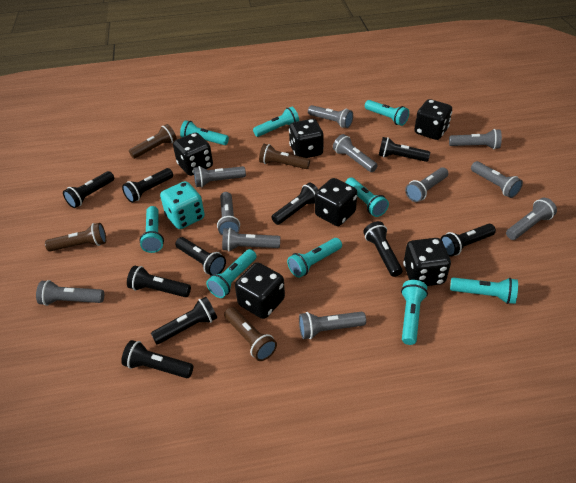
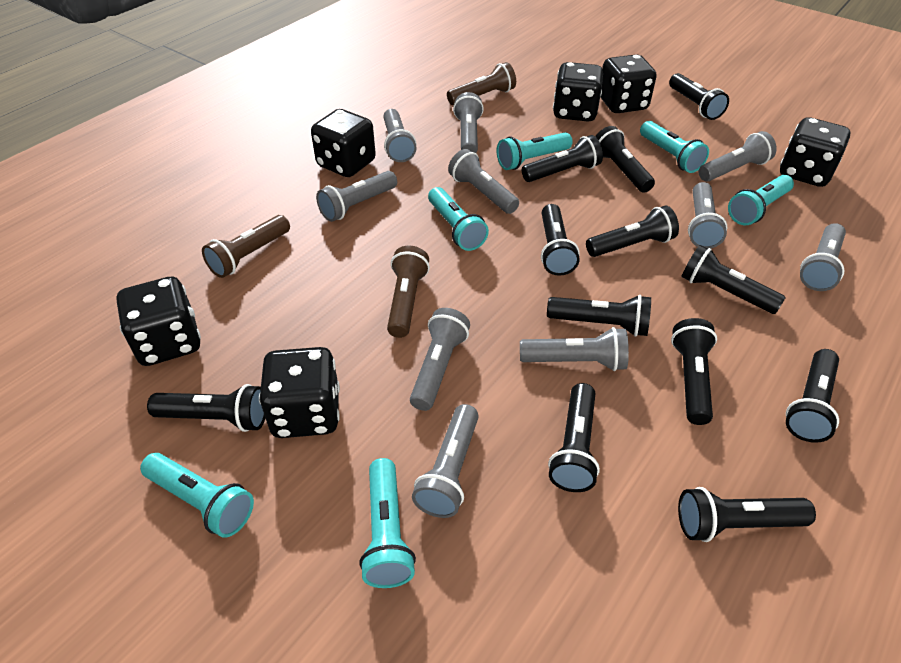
black flashlight: [63,171,114,208] [121,340,193,378] [122,168,173,203] [127,266,191,297] [151,297,217,344] [175,237,226,275] [271,183,318,225] [363,221,402,277] [378,137,430,162] [441,224,496,257] = 10 -> [147,384,265,432] [522,135,603,182] [541,204,580,276] [547,295,651,337] [548,383,600,492] [586,205,679,257] [595,126,655,193] [669,73,729,120] [671,318,717,425] [678,487,816,542] [681,245,786,314] [786,349,839,443] = 12
brown flashlight: [45,223,106,252] [129,124,177,159] [224,307,277,361] [259,144,310,169] = 4 -> [202,215,290,278] [387,246,430,338] [447,62,516,105] = 3
grey flashlight: [36,280,104,306] [194,166,246,187] [217,192,240,236] [222,228,280,251] [299,312,366,339] [308,105,353,128] [333,134,378,172] [405,167,448,202] [449,129,502,149] [471,161,523,198] [506,198,557,240] = 11 -> [316,171,397,222] [383,109,416,162] [410,308,470,411] [412,404,479,518] [448,149,519,214] [453,92,484,153] [520,327,629,371] [688,182,727,248] [698,131,777,182] [800,223,846,291] = 10
turquoise dice: [160,181,205,229] = 1 -> none = 0
turquoise flashlight: [139,206,164,253] [180,120,229,145] [206,249,256,298] [253,107,299,137] [287,238,342,278] [345,177,389,217] [365,100,409,126] [401,280,428,345] [450,277,518,304] = 9 -> [140,453,254,538] [359,458,416,588] [428,187,489,251] [496,132,573,170] [640,121,709,173] [728,175,794,225] = 6

